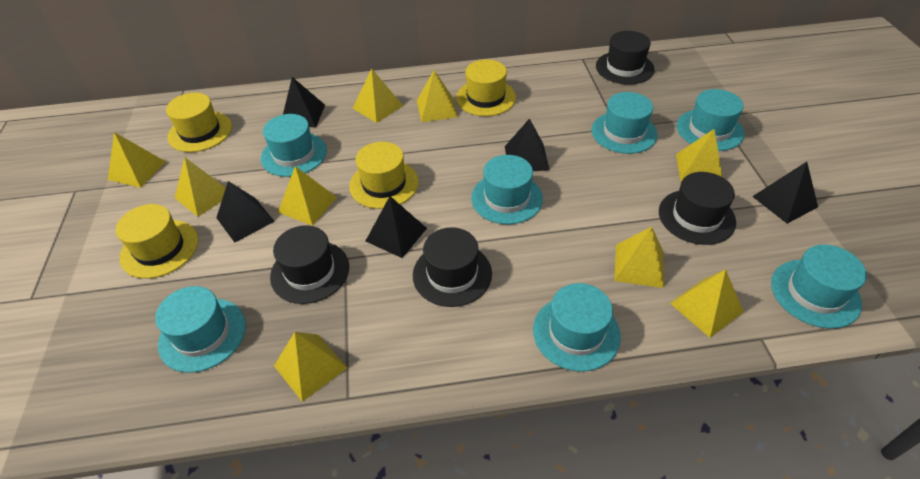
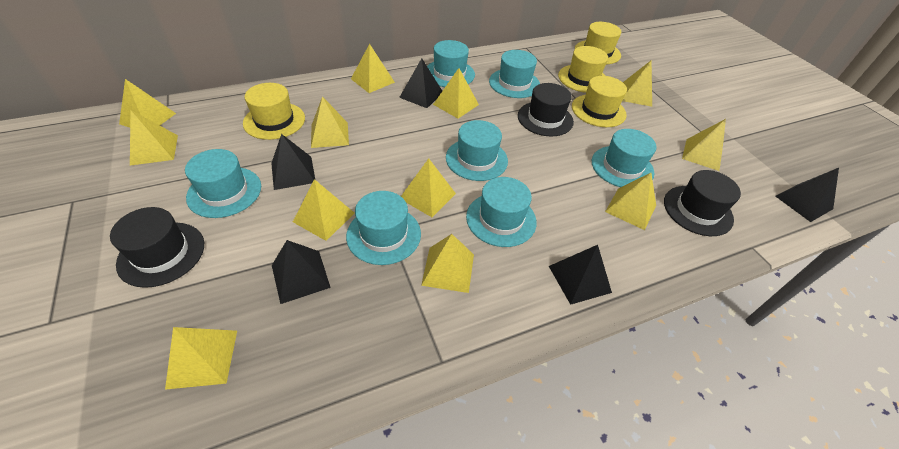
black hat: [270,225,349,304] [413,227,492,307] [596,31,655,85] [659,172,736,245] = 4 -> [110,207,204,288] [518,83,574,136] [664,170,741,236] = 3
yellow pyramid: [108,132,166,188] [175,157,226,217] [274,332,347,402] [278,166,337,226] [353,68,403,123] [417,70,458,122] [614,227,664,288] [670,269,744,338] [676,129,723,182] = 9 -> [119,79,176,128] [130,110,178,166] [165,327,237,390] [293,179,354,241] [311,96,349,148] [351,44,395,93] [401,158,456,217] [421,234,474,293] [433,68,479,118] [605,173,656,230] [622,61,652,107] [682,119,726,171] = 12

